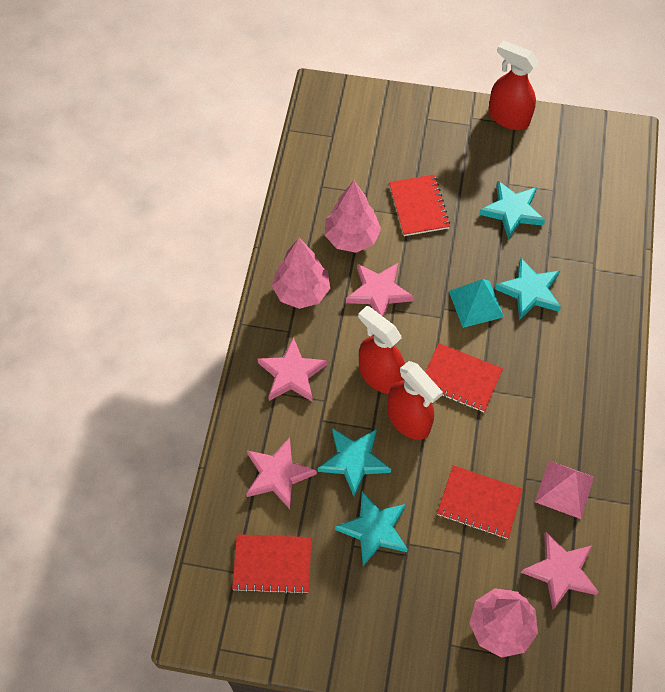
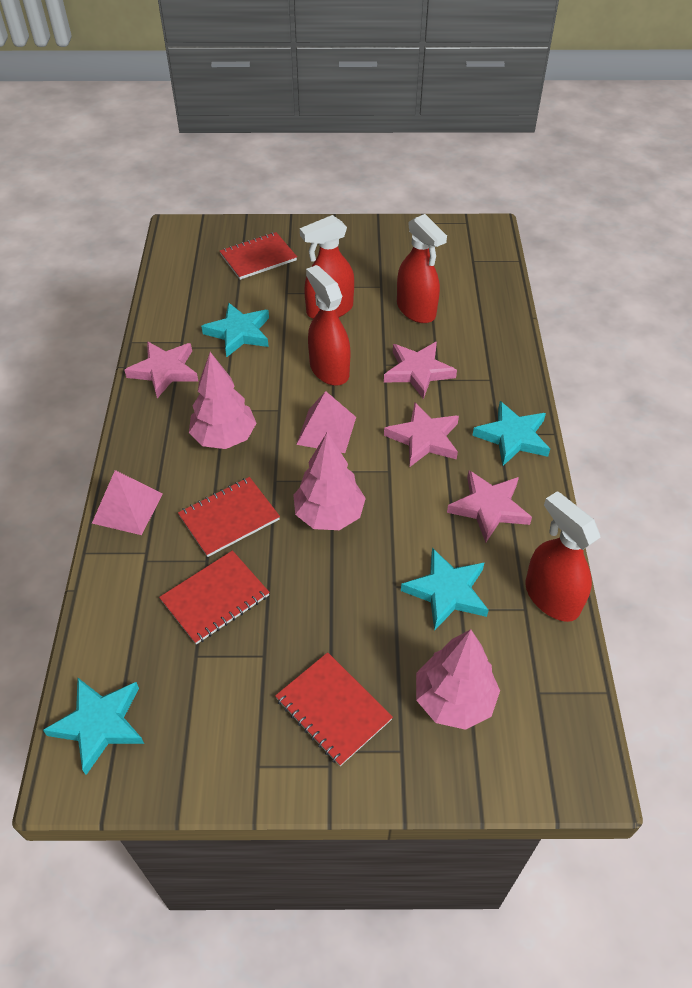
pink pyramid: [535,461,594,519] = 1 -> [92,470,163,535] [296,391,356,453] = 2
red spray bottle: [358,306,405,394] [387,361,443,440] [488,40,538,130] = 3 -> [300,215,354,319] [306,265,350,386] [397,214,447,323] [525,491,601,622] = 4
turquoise pyramid: [449,279,504,328] = 1 -> none = 0

